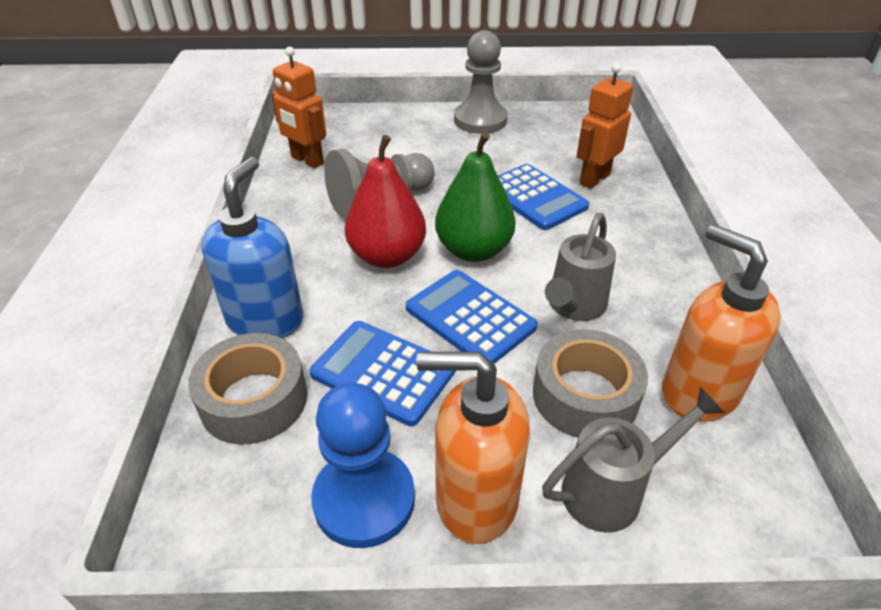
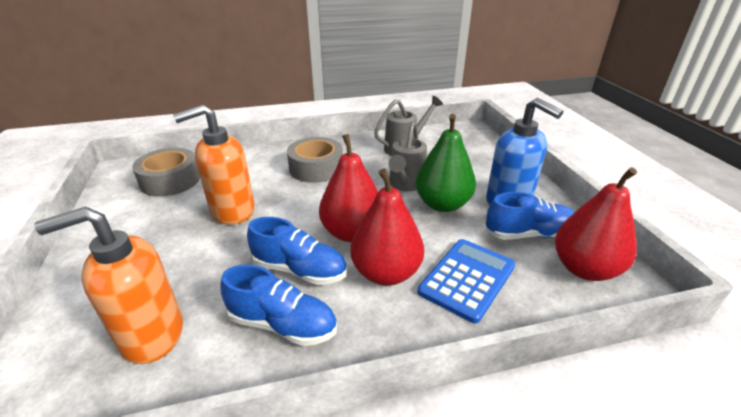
blue calculator: [309,321,456,426] [406,270,538,364] [498,164,589,230] = 3 -> [418,239,515,323] = 1
blue pawn: [311,382,415,548] = 1 -> none = 0
blue shoe: none = 0 -> [220,265,337,346] [247,217,347,285] [486,192,575,240] = 3
grey pawn: [324,149,434,218] [454,30,508,134] = 2 -> none = 0
orange robot: [271,47,327,168] [576,63,633,189] = 2 -> none = 0
red pear: [345,135,426,268] = 1 -> [319,134,378,242] [350,169,424,286] [555,167,637,281] = 3

